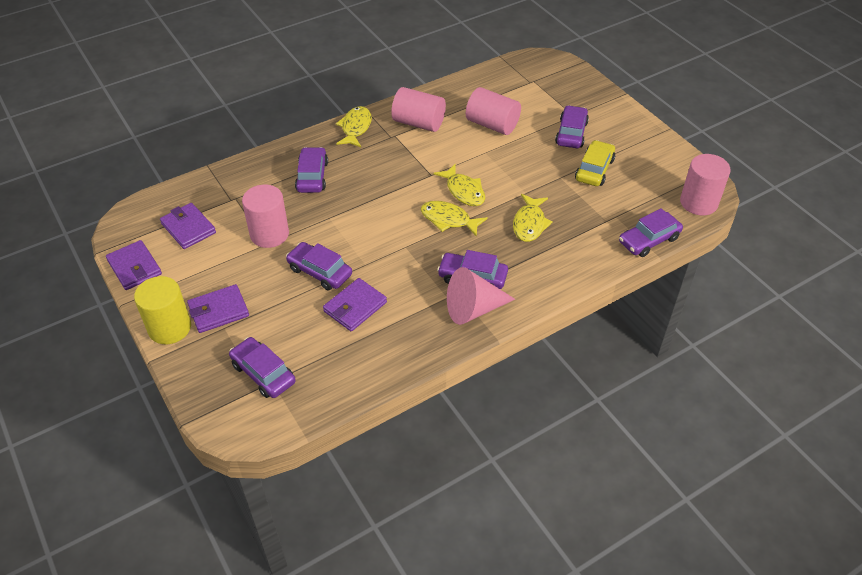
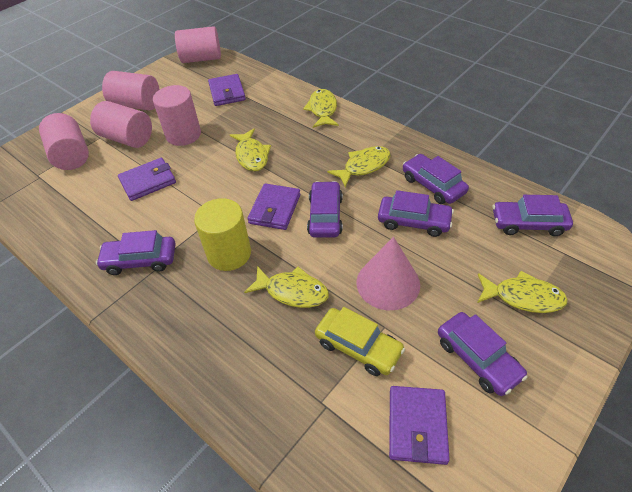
pink cylinder: [242,185,289,248] [391,87,446,132] [466,87,521,135] [680,154,731,215] = 4 -> [39,113,89,170] [90,101,152,148] [102,71,159,110] [153,85,201,146] [175,26,221,63] = 5
yellow fish: [336,106,372,147] [421,201,488,237] [433,163,485,206] [513,194,553,242] = 4 -> [230,129,271,171] [244,266,329,308] [303,89,339,128] [327,146,391,187] [477,271,568,313] = 5

